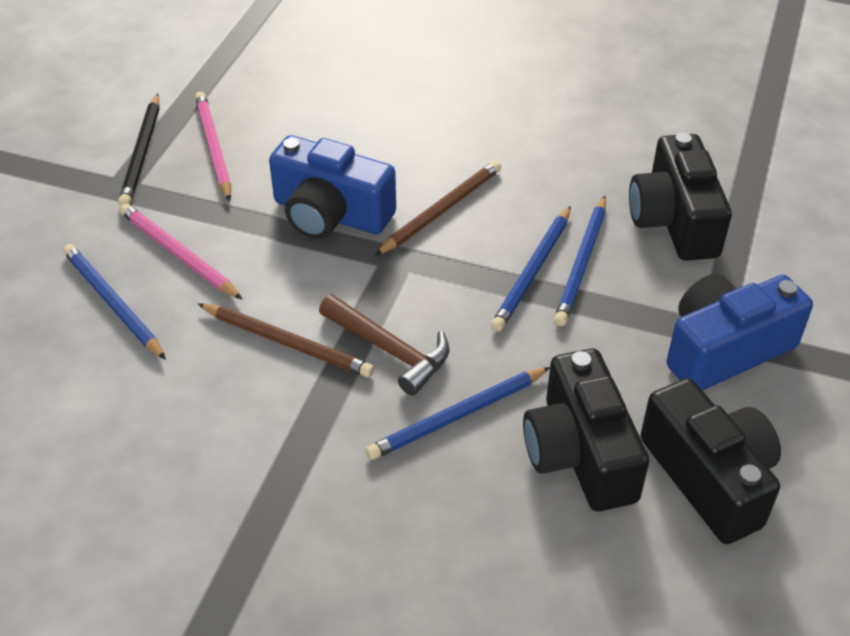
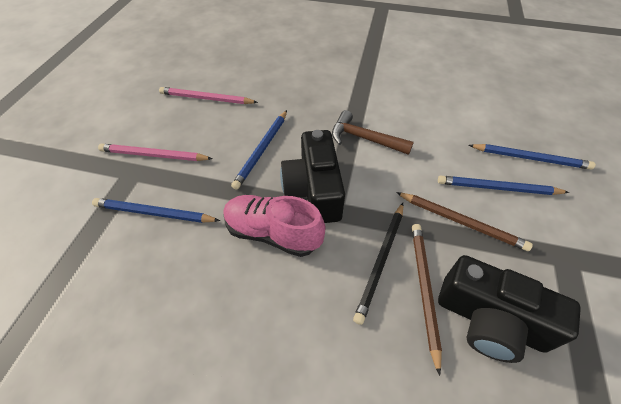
black camera: [523,349,649,511] [629,133,732,261] [641,378,781,544] = 3 -> [280,130,345,223] [438,255,581,363] = 2
blue camera: [269,135,396,239] [666,274,813,391] = 2 -> none = 0
pink shoe: none = 0 -> [223,195,325,257] = 1

